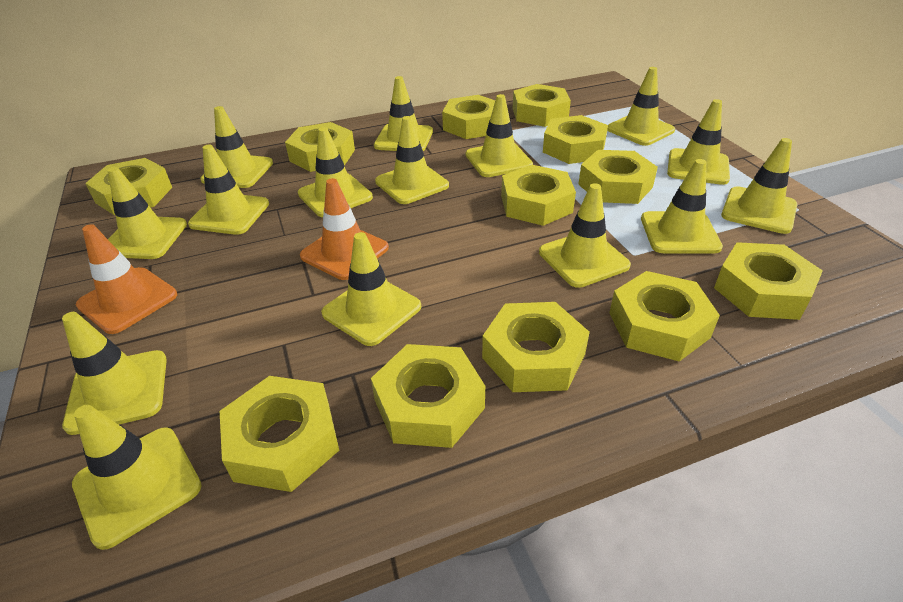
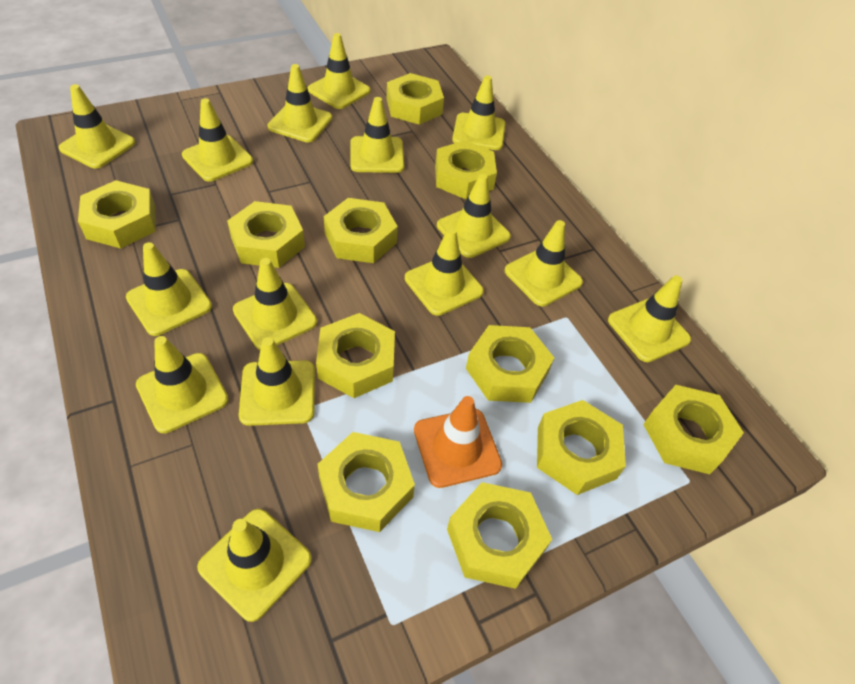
orange traffic cone: [76,224,177,334] [300,178,389,280] = 2 -> [414,396,502,488] = 1
yellow nut: [85,158,172,215] [220,376,339,492] [285,122,355,172] [371,344,485,448] [442,95,495,139] [482,302,590,392] [501,165,576,226] [513,84,571,127] [543,115,608,164] [578,150,658,204] [609,271,720,362] [714,242,823,320] = 12 -> [78,180,156,249] [227,201,305,268] [316,313,395,398] [317,432,415,532] [324,198,398,263] [387,73,444,125] [435,140,497,199] [447,482,552,589] [466,325,554,403] [537,400,626,495] [643,385,744,474] = 11

